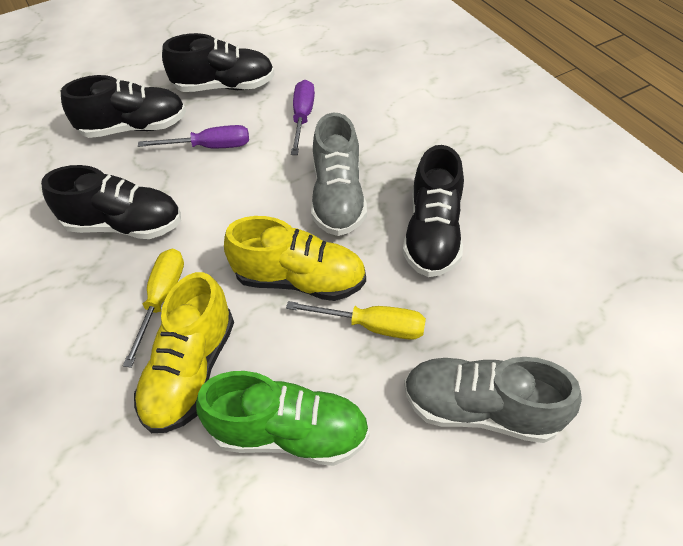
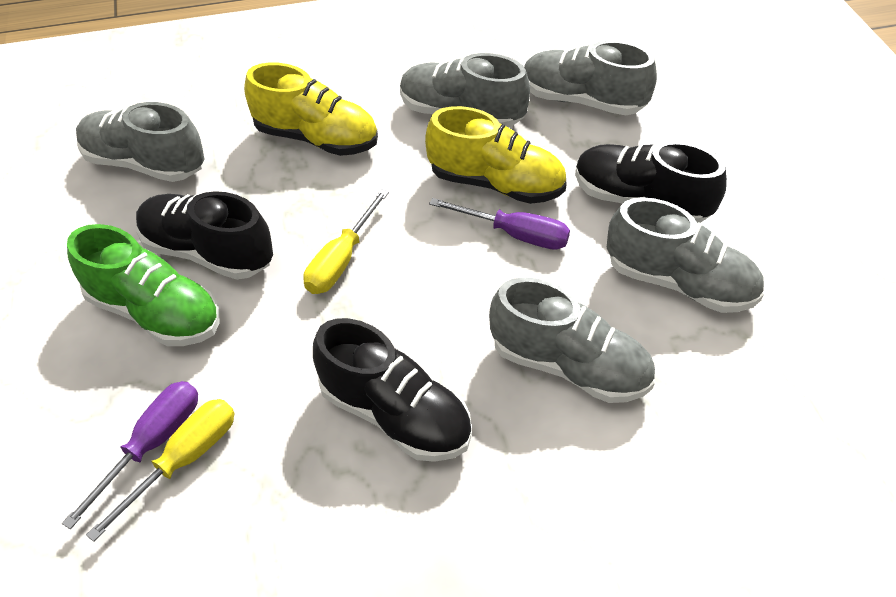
black shoe: [41,165,181,239] [61,75,186,138] [162,33,275,92] [403,145,464,277] = 4 -> [136,191,273,280] [313,318,472,462] [575,141,727,223] = 3
grey shoe: [311,112,367,236] [404,357,582,443] = 2 -> [76,102,204,182] [400,53,530,128] [489,277,655,403] [524,40,657,115] [607,197,764,313] = 5

